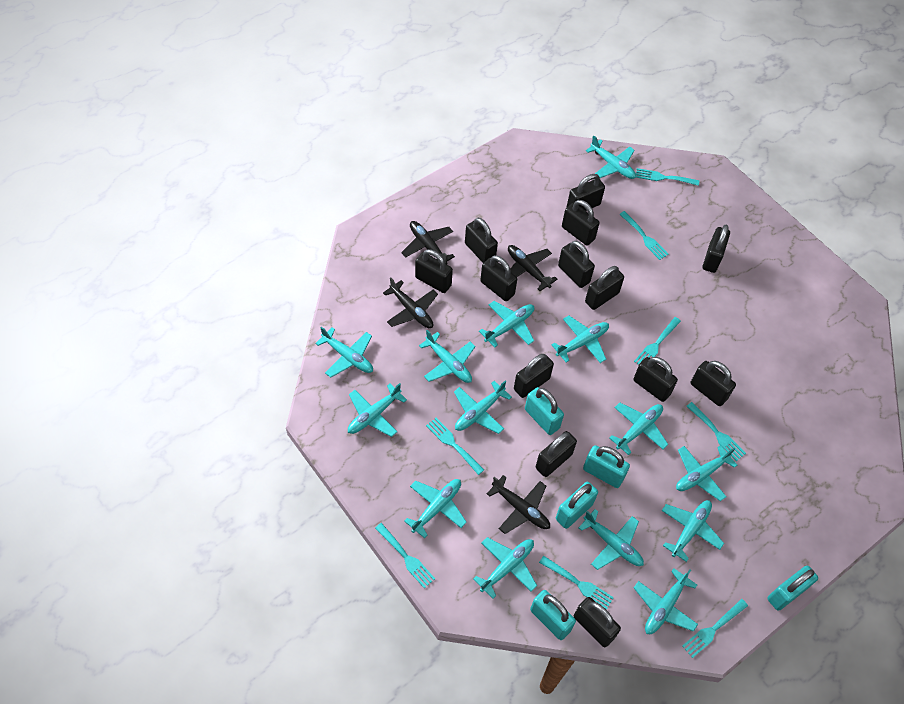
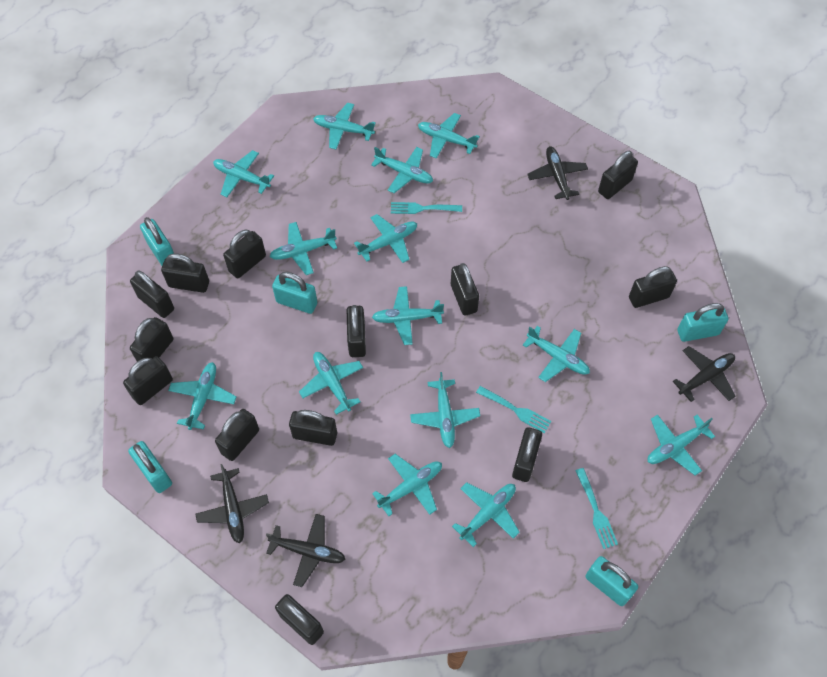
turquoise fork: [375,523,435,588] [426,418,484,475] [539,556,614,610] [619,211,669,260] [634,317,681,365] [636,168,699,186] [682,599,748,658] [686,402,746,461] = 8 -> [391,202,462,214] [476,386,551,433] [575,468,618,549] = 3

